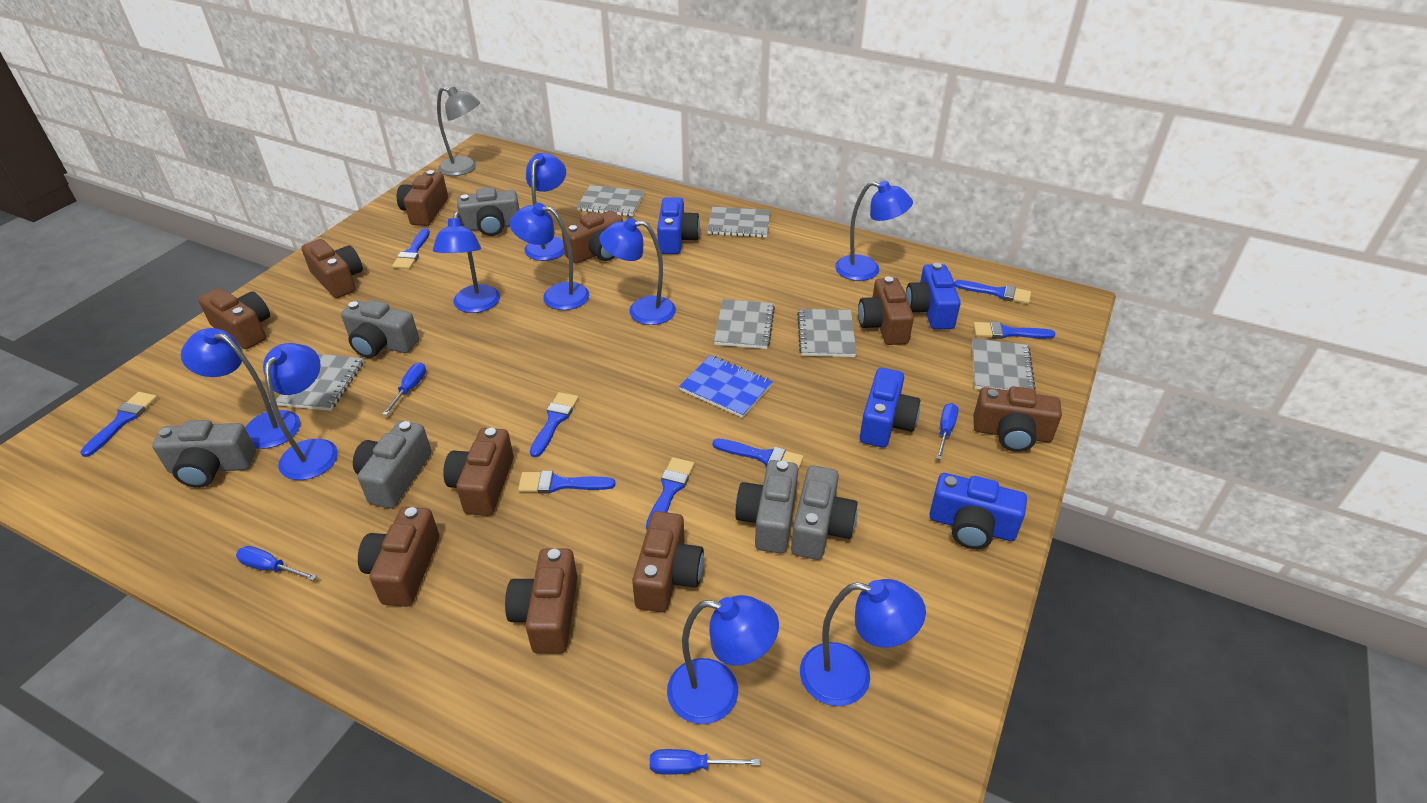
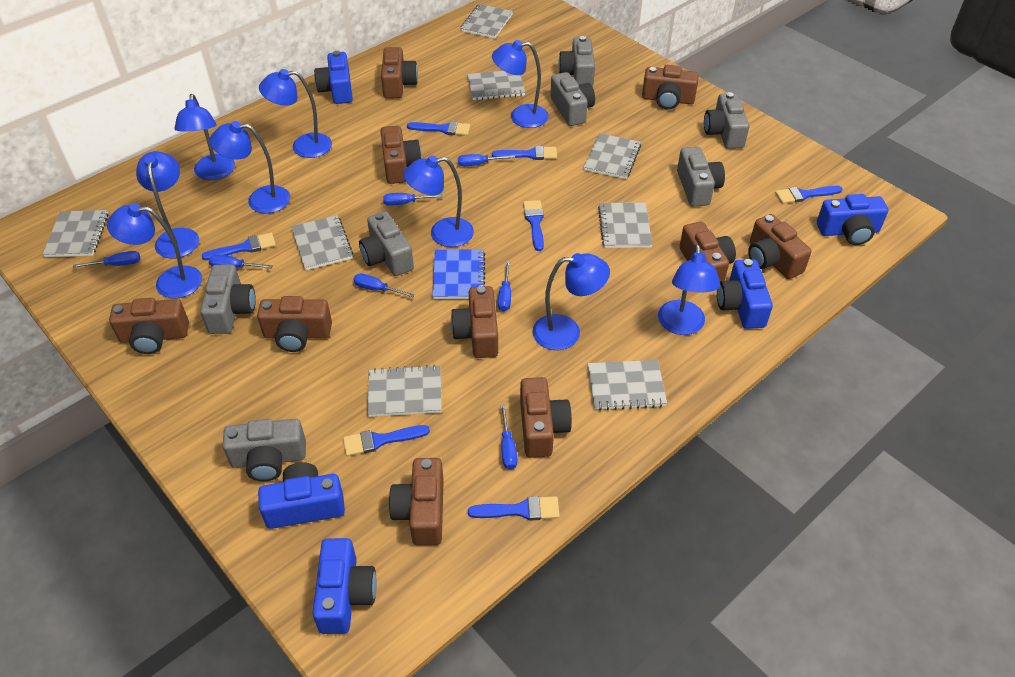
blue brush: [80,392,158,457] [392,228,430,269] [518,471,615,493] [530,392,579,457] [646,457,694,530] [713,438,804,471] [954,280,1031,304] [973,322,1055,339] = 8 -> [202,233,276,260] [343,425,430,456] [407,121,470,136] [468,496,560,521] [492,146,557,160] [523,200,544,251] [775,186,843,204] = 7
blue camera: [657,197,700,254] [860,368,921,448] [906,263,961,329] [929,473,1027,549] = 4 -> [258,462,345,529] [312,538,377,634] [314,51,353,104] [717,259,773,329] [817,194,888,245] = 5
blue screwdriver: [236,546,317,581] [382,363,426,415] [650,749,760,775] [937,403,959,460] = 4 -> [73,251,140,268] [209,255,273,268] [353,274,415,297] [383,193,444,206] [458,154,515,166] [498,261,511,311] [501,405,518,469] = 7
grey camera: [152,420,256,488] [341,300,419,358] [353,421,432,508] [457,187,520,236] [735,460,798,553] [791,465,858,560] = 6 -> [200,264,256,334] [222,419,306,481] [359,211,414,276] [550,72,595,126] [558,36,595,87] [677,147,725,207] [704,92,749,149] = 7
grey lamp: [437,86,480,176] = 1 -> none = 0
grey notebook: [276,354,364,411] [577,185,644,216] [707,207,770,238] [714,299,775,349] [797,309,857,357] [972,339,1036,390] = 6 -> [43,210,108,257] [291,215,353,270] [367,365,442,417] [460,4,513,38] [467,71,525,100] [584,133,641,179] [588,360,667,410] [598,202,653,248] = 8

